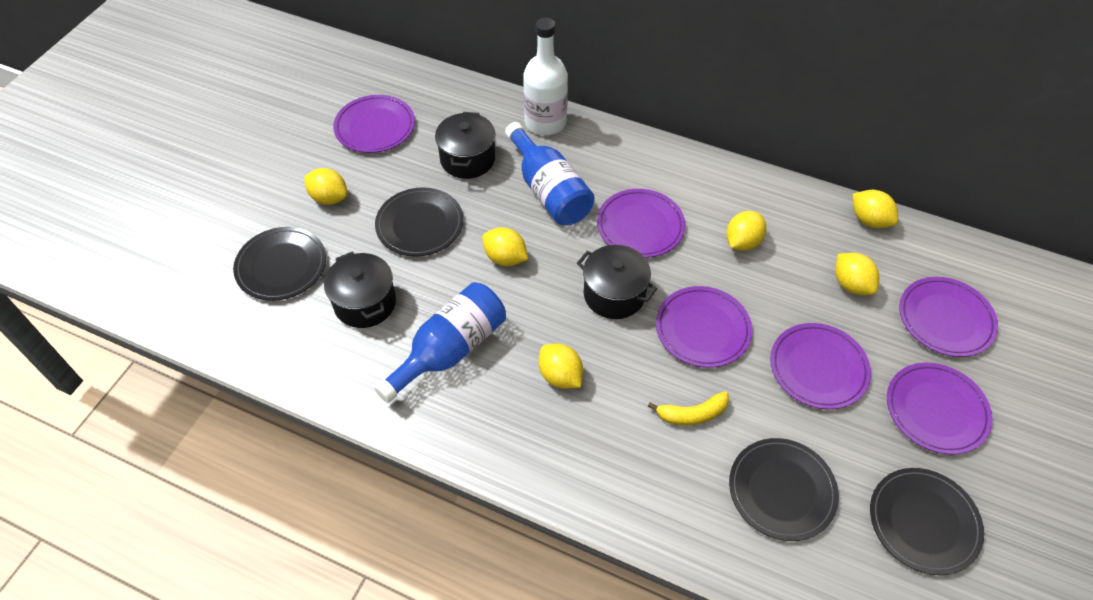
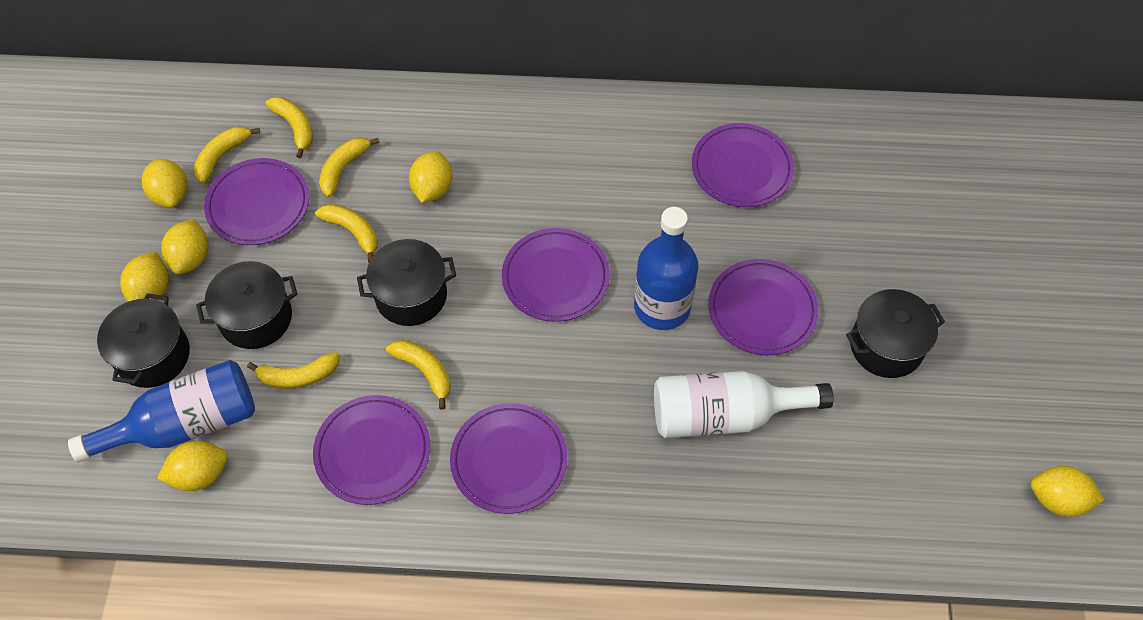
black plate: [233,227,326,301] [375,187,464,257] [729,438,839,541] [870,468,984,575] = 4 -> none = 0
black pot: [324,251,396,328] [435,112,495,179] [577,245,657,319] = 3 -> [97,293,190,388] [196,261,298,349] [357,239,456,326] [846,289,945,378] = 4
yellow banana: [648,392,729,425] = 1 -> [194,126,260,183] [247,352,340,389] [265,97,313,158] [315,204,378,262] [319,138,379,197] [386,340,451,409] = 6

